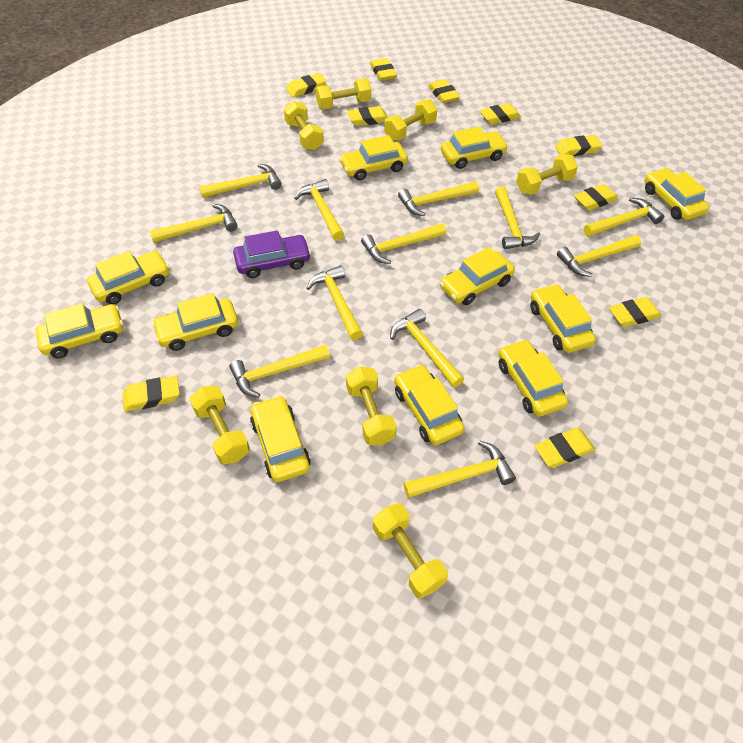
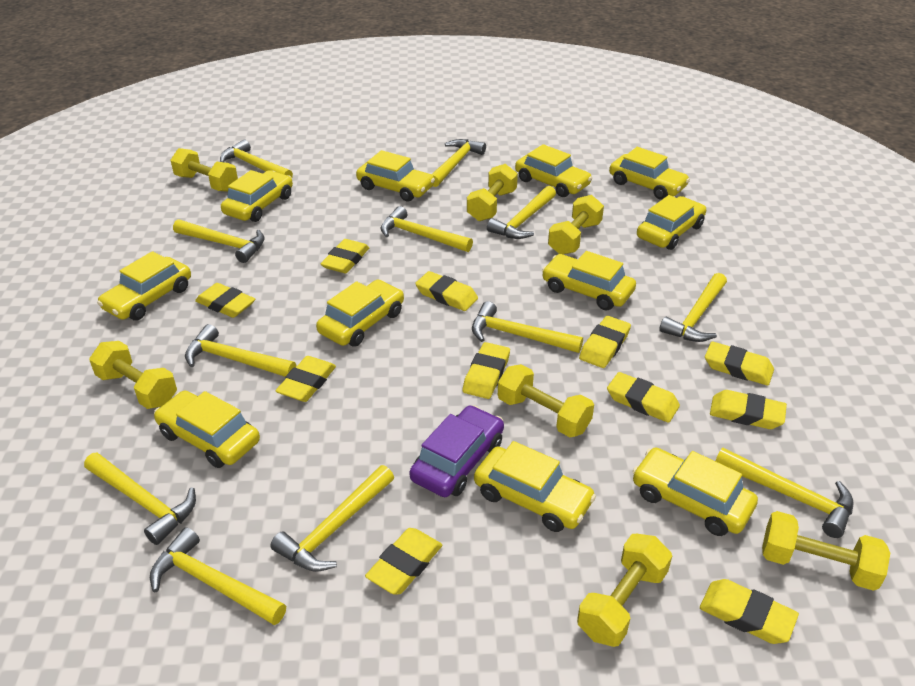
yellow eraser: [123,376,180,412] [286,73,326,97] [347,106,388,126] [370,58,397,81] [428,79,460,103] [479,103,521,125] [535,428,595,468] [555,135,602,156] [574,184,618,211] [609,297,662,327] = 10 -> [195,283,255,318] [276,356,336,402] [321,239,369,273] [365,528,442,594] [415,271,478,311] [463,342,510,399] [579,316,631,368] [607,372,680,423] [700,579,799,644] [705,341,774,386] [710,390,787,429] = 11

